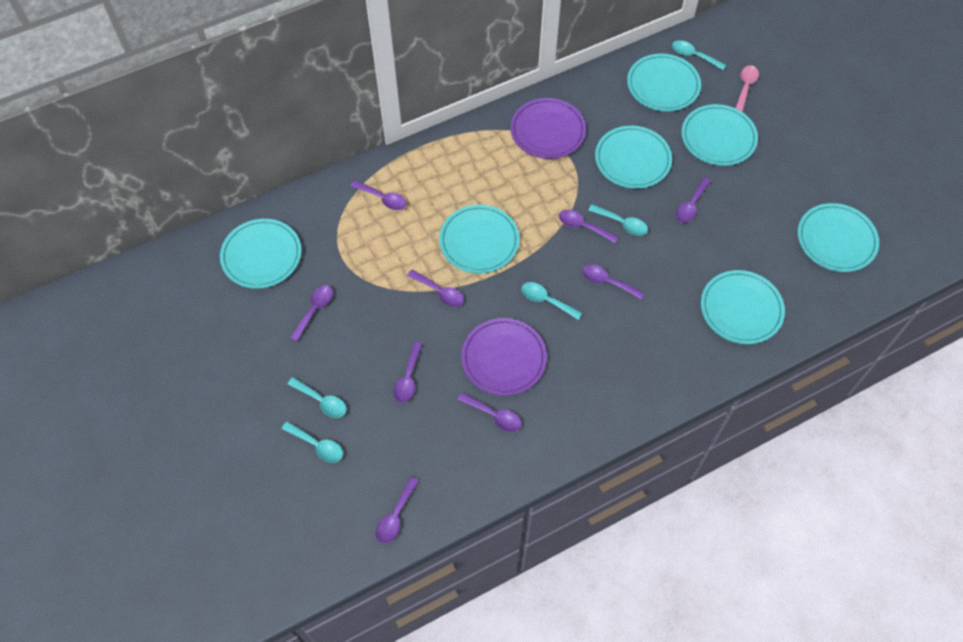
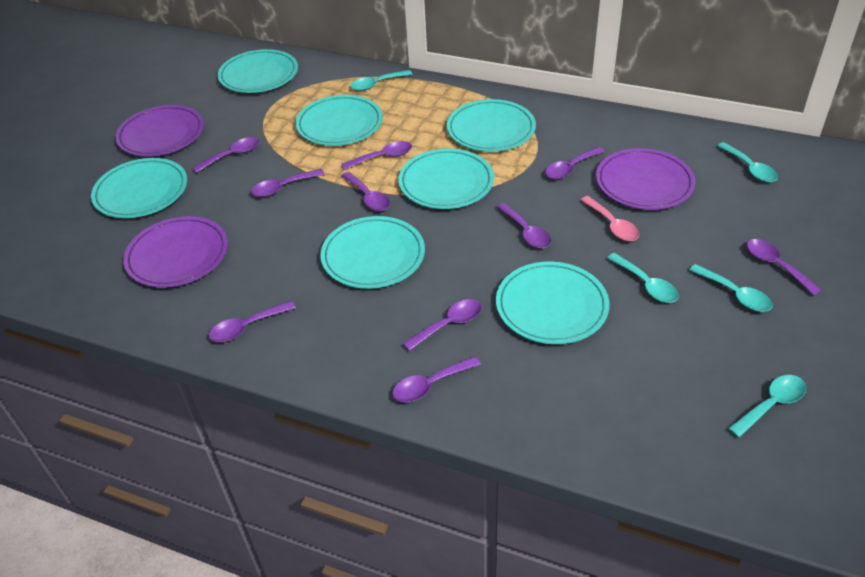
purple plate: [461,318,547,396] [510,98,586,159] = 2 -> [115,105,204,157] [123,216,228,288] [596,148,696,210] = 3
purple spoon: [290,285,333,342] [351,180,407,210] [376,477,419,544] [393,342,423,403] [407,269,464,307] [458,392,522,432] [559,210,619,243] [582,265,645,299] [675,177,711,223] = 9 -> [192,137,259,173] [209,301,296,342] [251,169,325,197] [341,141,412,170] [341,172,390,211] [392,356,481,402] [402,299,482,351] [497,203,551,249] [545,147,605,179] [746,239,822,296] = 10

